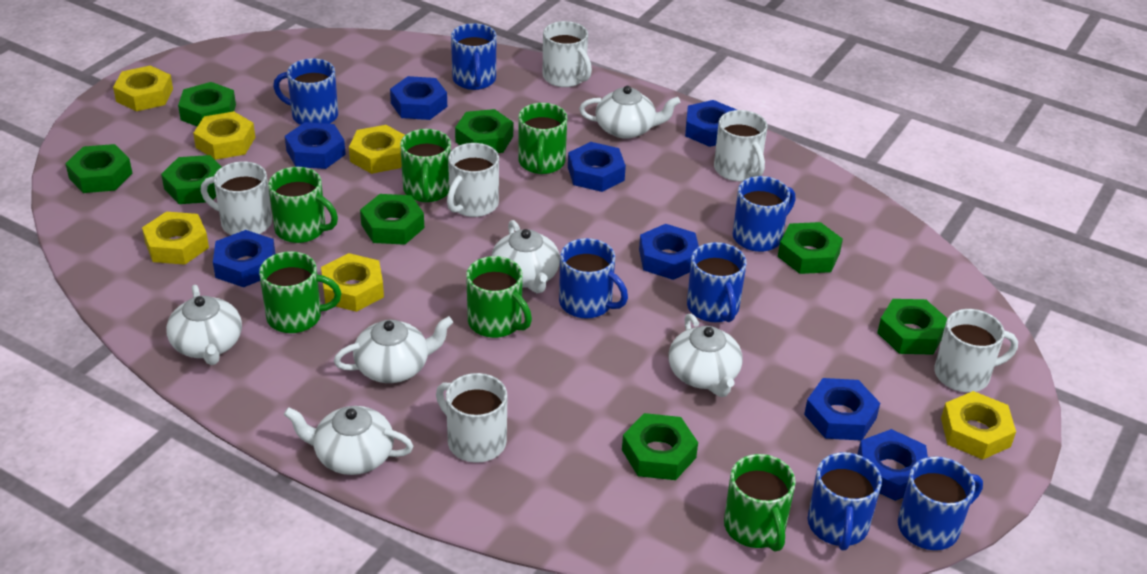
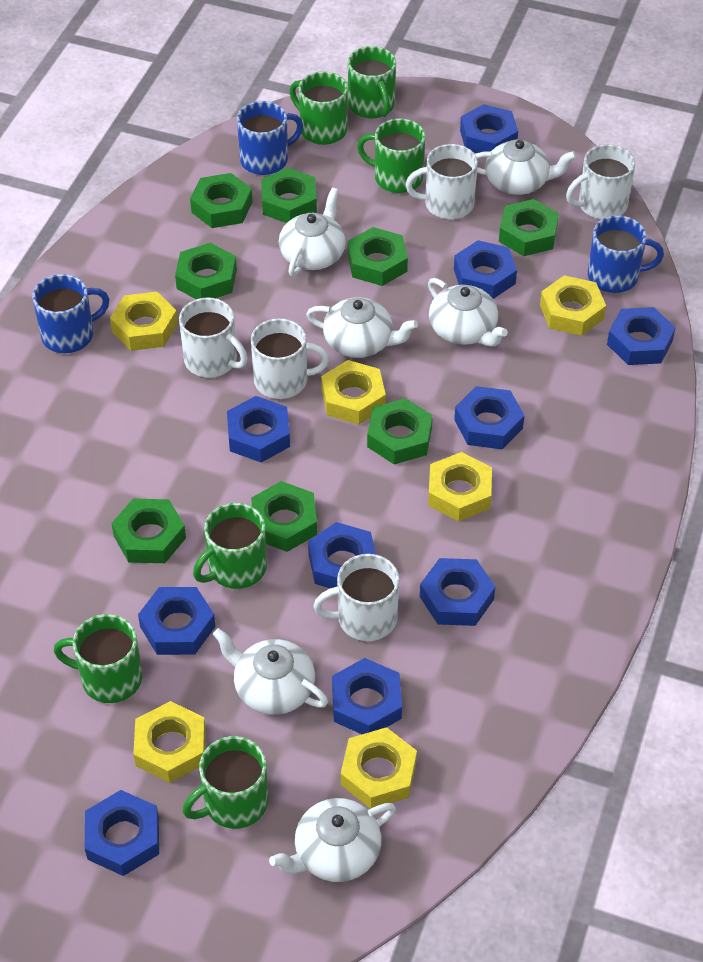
blue mug: [273,58,338,125] [451,23,496,90] [559,238,628,319] [687,242,747,322] [733,176,795,252] [808,452,882,551] [898,456,983,550] = 7 -> [32,274,109,353] [237,101,303,175] [588,215,664,293] = 3
blue nut: [213,230,275,287] [285,122,346,169] [390,76,447,120] [568,142,626,192] [639,224,699,280] [685,100,737,147] [804,378,880,440] [858,429,928,501] = 8 -> [85,790,159,876] [138,587,216,655] [227,396,290,463] [308,522,376,588] [332,658,402,734] [420,558,495,626] [454,240,517,299] [454,386,525,449] [460,104,518,153] [607,307,676,365] = 10
white mug: [201,161,272,235] [436,373,507,463] [447,143,499,217] [543,21,592,87] [714,110,767,181] [934,309,1018,392] = 6 -> [179,298,248,378] [251,318,329,399] [314,554,399,641] [406,144,478,219] [566,144,635,219] = 5

